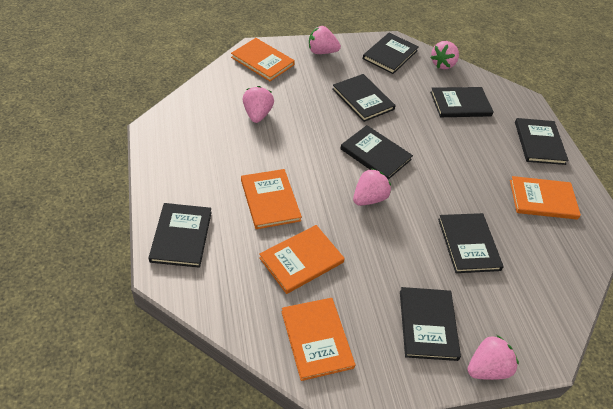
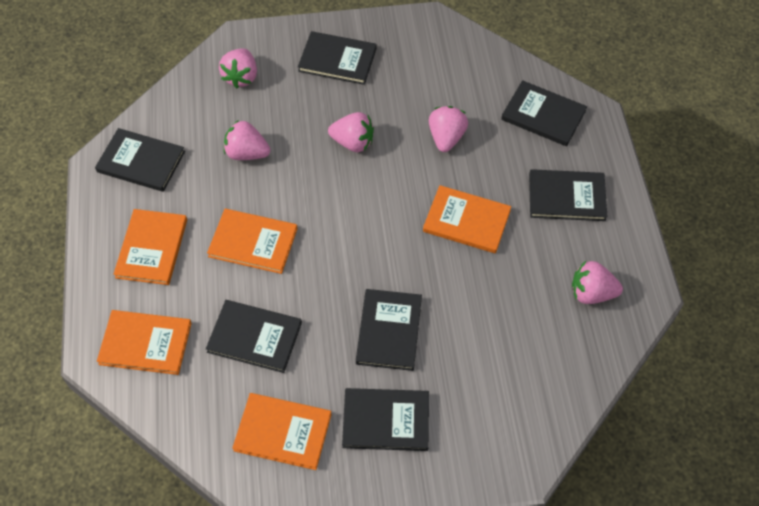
black book: [148,203,212,268] [332,74,396,122] [340,125,413,180] [363,33,419,74] [400,287,461,361] [430,87,493,117] [438,213,504,273] [515,118,569,165] = 8 -> [95,128,185,192] [206,300,302,373] [298,31,377,85] [342,388,429,451] [356,289,422,371] [501,80,587,146] [529,169,607,221] = 7

